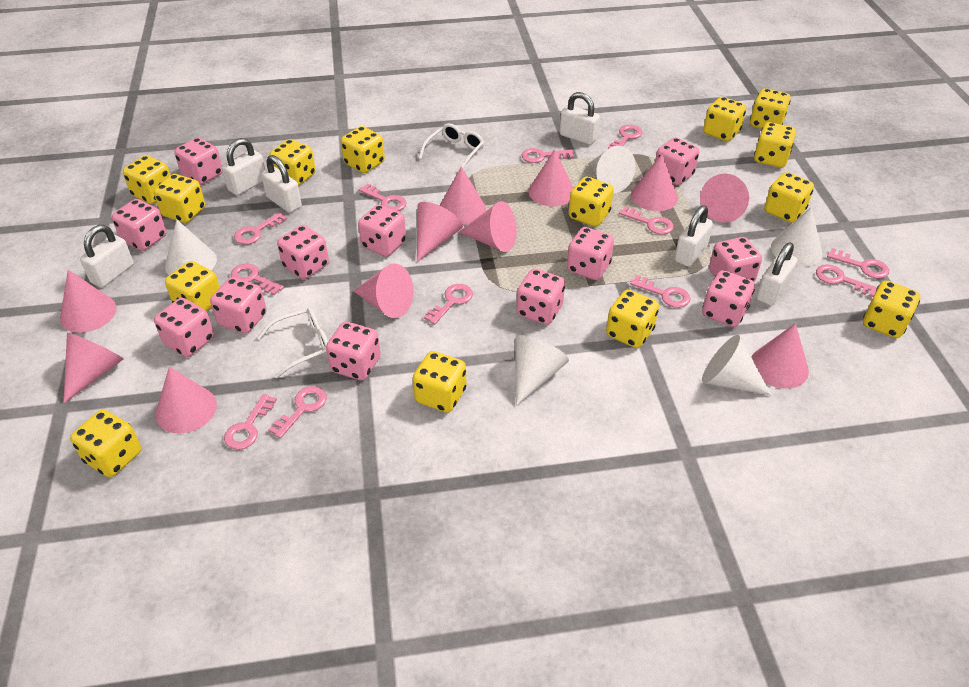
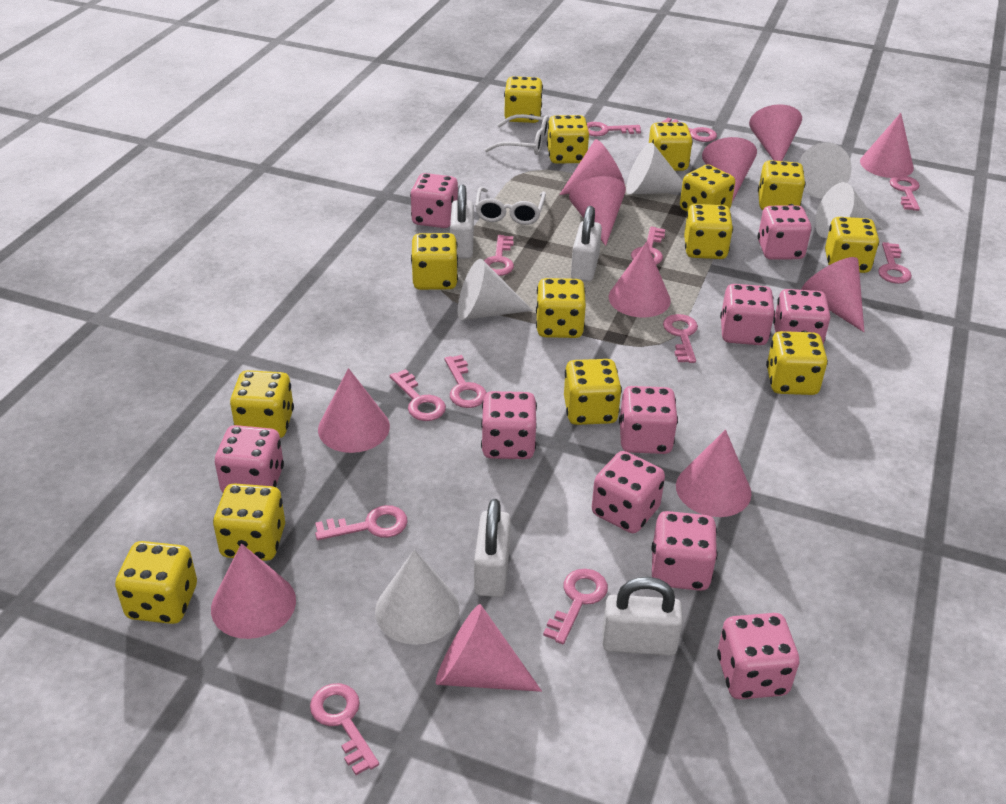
pink dice: [112,199,166,251] [154,298,214,357] [174,137,223,185] [210,277,266,334] [277,225,329,279] [326,321,381,380] [358,205,406,257] [516,269,565,325] [567,227,614,280] [655,138,699,185] [702,270,755,327] [709,237,762,282] = 12 -> [215,425,284,493] [410,173,458,228] [481,391,537,459] [592,451,665,533] [619,386,678,454] [652,511,717,591] [717,613,799,699] [720,284,775,345] [758,205,812,260] [773,289,830,345] = 10
white padlock: [80,225,134,288] [222,138,265,195] [261,155,302,213] [560,92,600,145] [674,205,713,267] [756,243,798,306] = 6 -> [450,184,474,259] [474,499,511,597] [571,206,602,281] [602,577,683,656] = 4

